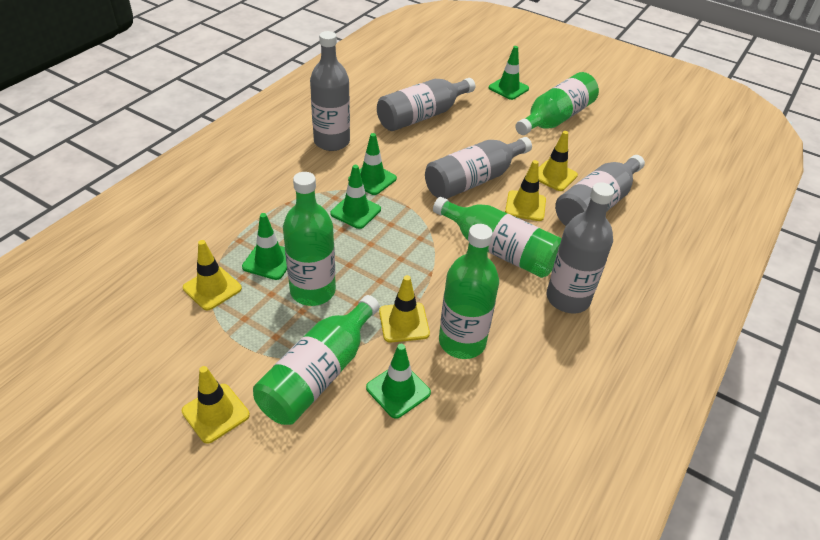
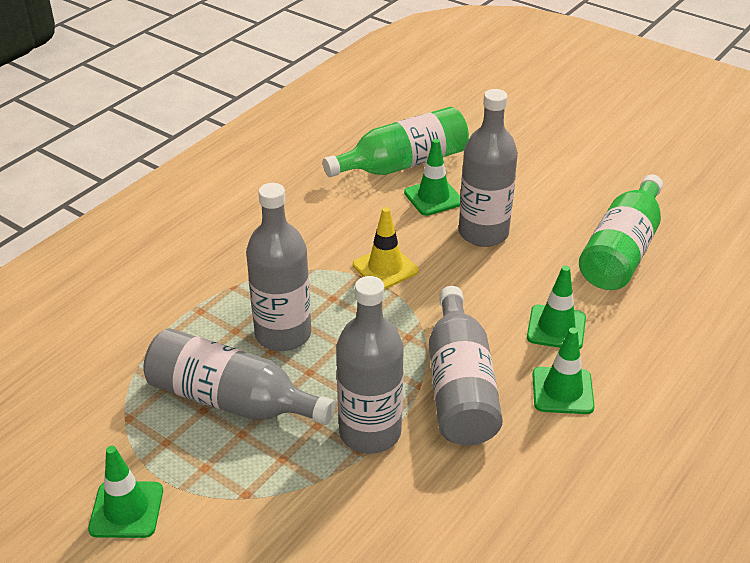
green bottle: [253,295,380,425] [283,172,336,306] [433,197,561,278] [439,224,499,359] [515,72,599,135] = 5 -> [323,107,469,177] [579,174,663,290] = 2
green traffic cone: [242,213,287,280] [330,165,381,229] [348,133,397,195] [366,344,431,419] [489,46,529,100] = 5 -> [88,446,163,538] [404,139,460,216] [527,265,586,349] [532,328,594,414] = 4
yellow traffic cone: [182,366,250,444] [183,240,242,311] [379,275,430,343] [505,160,546,221] [539,131,578,191] = 5 -> [353,207,418,289] = 1

